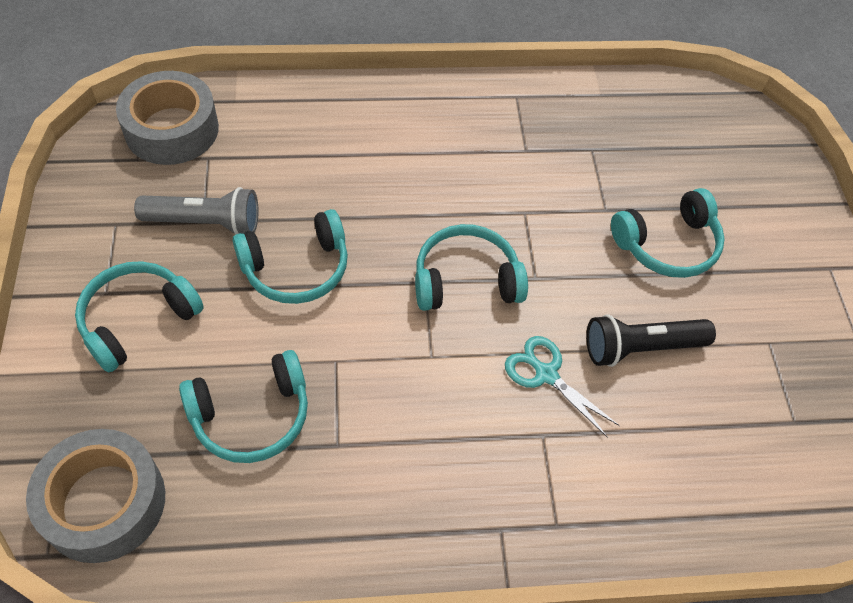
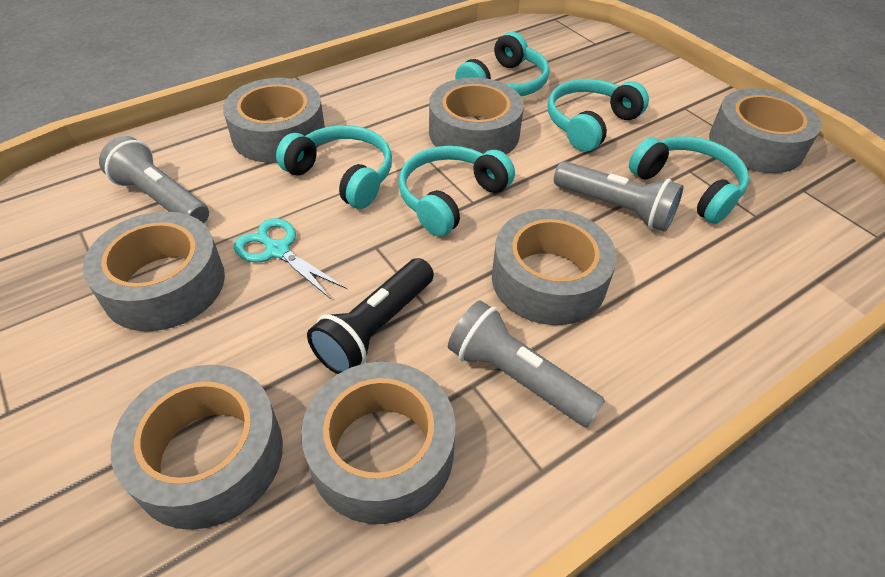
grey flashlight: [134,187,259,234] = 1 -> [99,136,209,223] [448,301,605,427] [554,161,683,232] = 3
grey tape: [26,429,165,563] [116,71,219,165] = 2 -> [83,212,225,331] [111,365,283,530] [223,78,325,163] [301,362,455,524] [429,77,524,154] [492,209,617,325] [709,88,822,173] = 7

